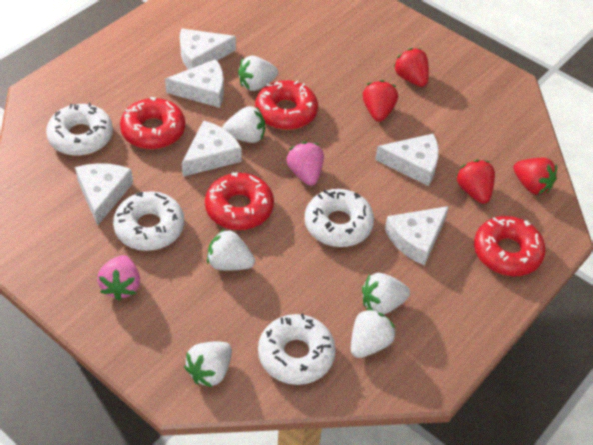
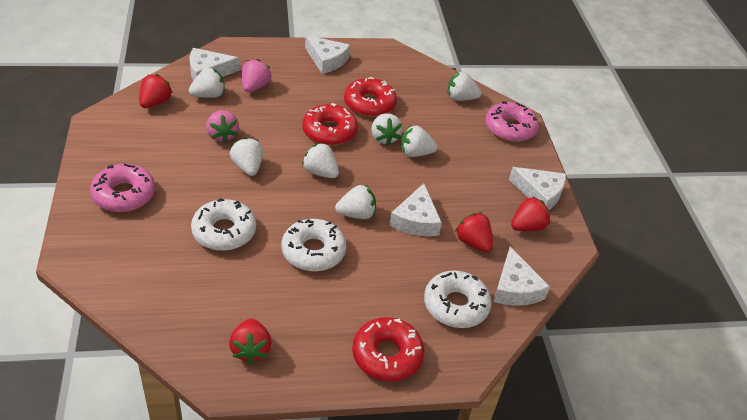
pink donut: none = 0 -> [90,164,155,212] [485,101,539,142] = 2
red donut: [120,97,185,149] [205,172,274,230] [255,80,318,130] [474,216,545,276] = 4 -> [302,103,358,146] [344,77,397,117] [352,317,424,381] = 3
white cheese: [75,163,133,226] [165,59,224,108] [180,29,236,70] [182,120,242,177] [375,134,439,186] [385,206,449,265] = 6 -> [190,48,240,81] [305,35,350,74] [389,183,442,236] [493,247,550,306] [509,167,566,210] = 5
white donut: [46,103,113,156] [113,191,184,251] [258,314,336,385] [305,189,374,247] = 4 -> [191,198,256,251] [281,219,346,271] [424,270,492,328] = 3
white strawberry: [184,342,232,388] [207,229,255,271] [223,106,265,143] [238,56,278,91] [351,308,395,358] [362,273,410,314] = 6 -> [189,68,225,98] [230,137,263,176] [302,143,339,178] [335,184,376,219] [371,113,403,145] [401,126,438,157] [448,72,481,101] = 7

